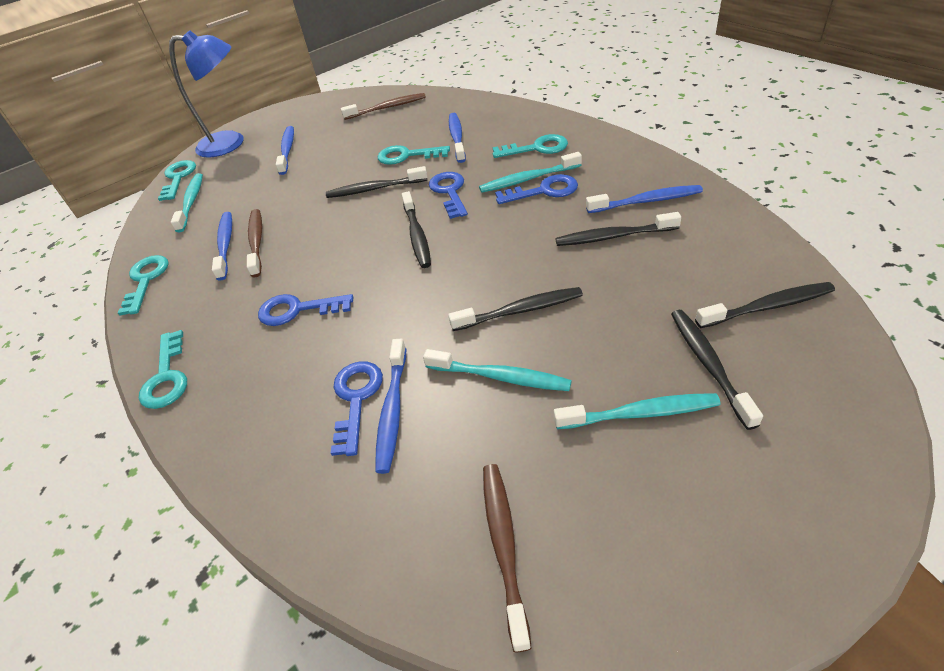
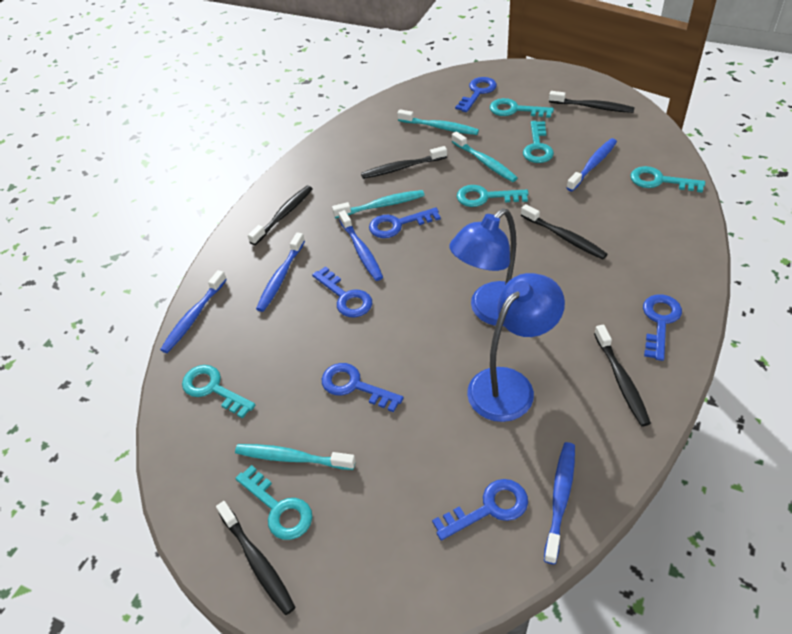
blue key: [258,294,353,326] [331,361,383,456] [429,172,468,219] [495,174,578,204] = 4 -> [312,266,372,317] [322,363,403,412] [369,207,441,238] [432,479,528,541] [455,77,497,112] [643,294,682,361] = 6
blue lamp: [169,30,244,158] = 1 -> [449,209,516,326] [467,273,565,422] = 2
brown toothbrush: [247,209,262,277] [341,93,426,120] [483,464,532,653] = 3 -> none = 0
turquoise key: [118,255,169,316] [139,330,187,409] [158,160,196,201] [378,145,450,165] [493,134,568,158] = 5 -> [182,365,256,419] [236,465,312,540] [457,185,529,207] [490,98,554,118] [523,121,554,163] [630,166,705,193] = 6

